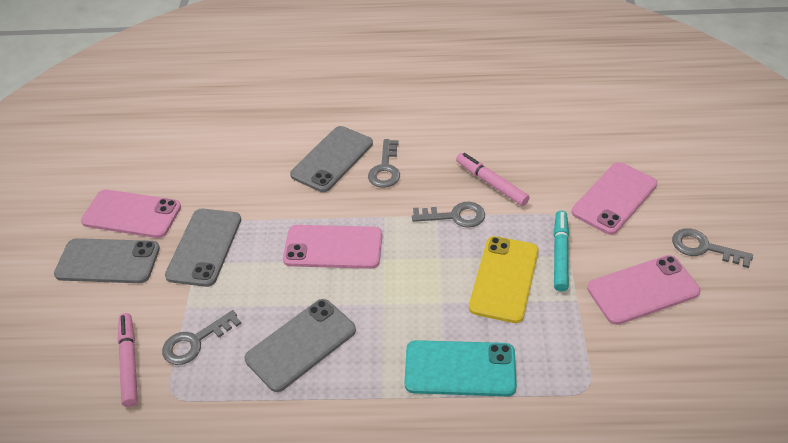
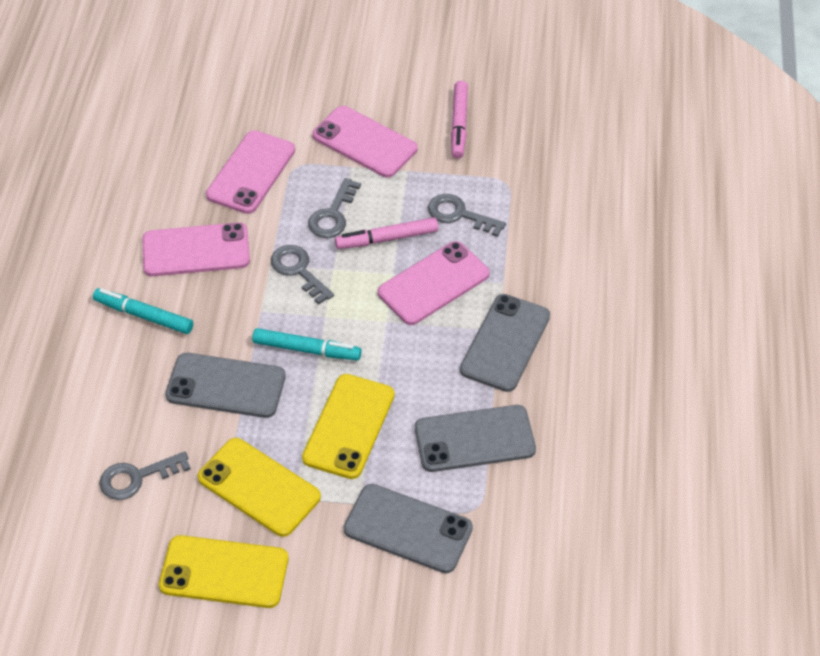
turquoise marker: [554,211,569,292] = 1 -> [93,288,193,334] [252,328,362,360] = 2
turquoise phone: [404,340,517,396] = 1 -> none = 0
yellow phone: [469,236,539,323] = 1 -> [159,535,288,608] [198,438,321,537] [302,374,394,479] = 3

